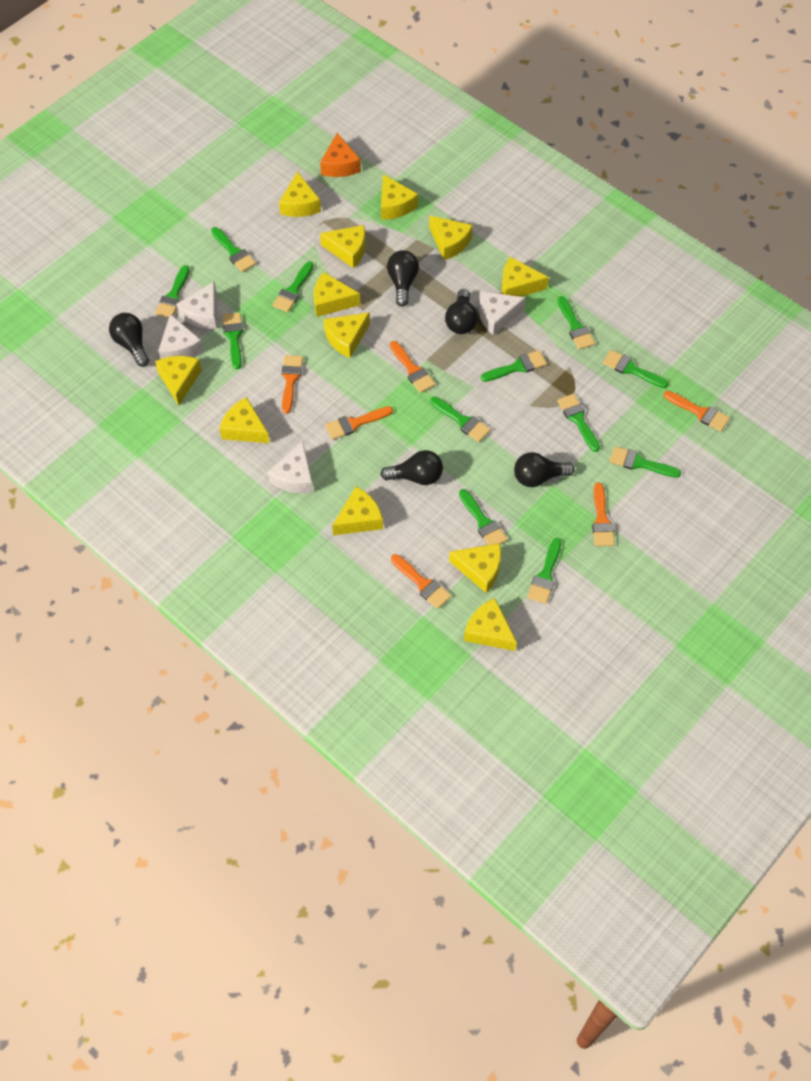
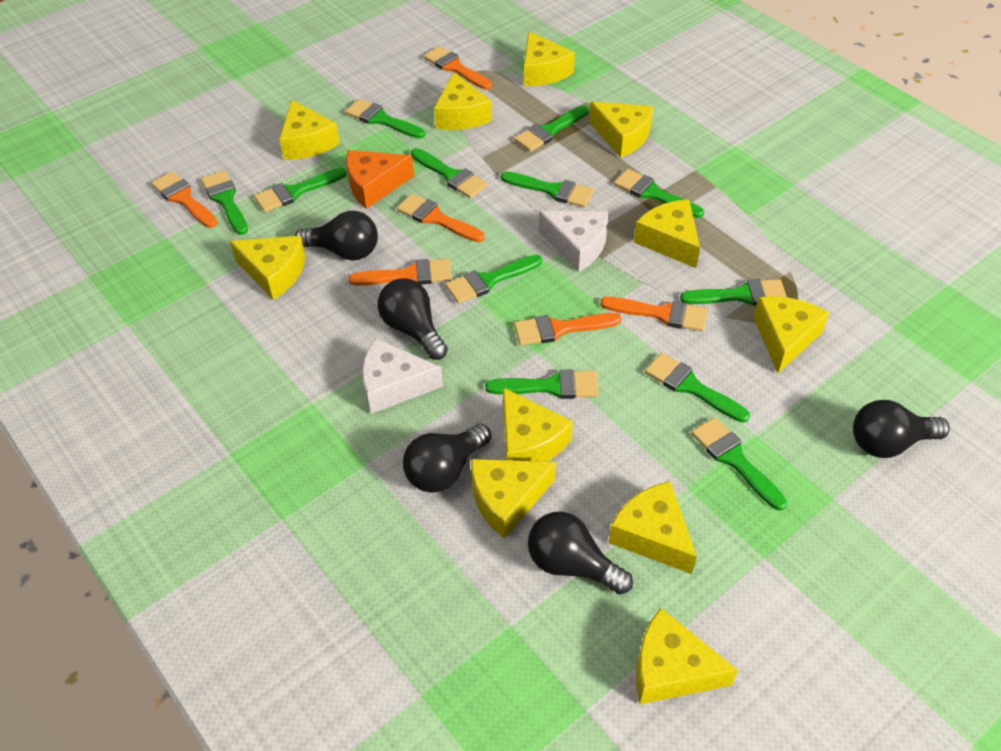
white cheese: [158,314,204,359] [176,281,217,329] [268,441,313,493] [479,291,526,335] = 4 -> [362,338,443,414] [539,211,609,272] = 2
yellow cheese: [155,356,202,405] [219,397,270,443] [279,171,321,217] [314,272,360,317] [320,225,366,268] [324,312,370,358] [332,487,383,535] [381,174,418,220] [429,216,473,260] [449,543,501,593] [464,598,517,651] [502,257,549,297] = 12 -> [230,236,305,300] [279,100,340,160] [434,72,492,130] [471,459,556,539] [503,387,573,461] [524,31,575,86] [589,102,653,158] [608,481,697,574] [634,199,700,268] [636,608,738,704] [753,296,829,373] = 11

